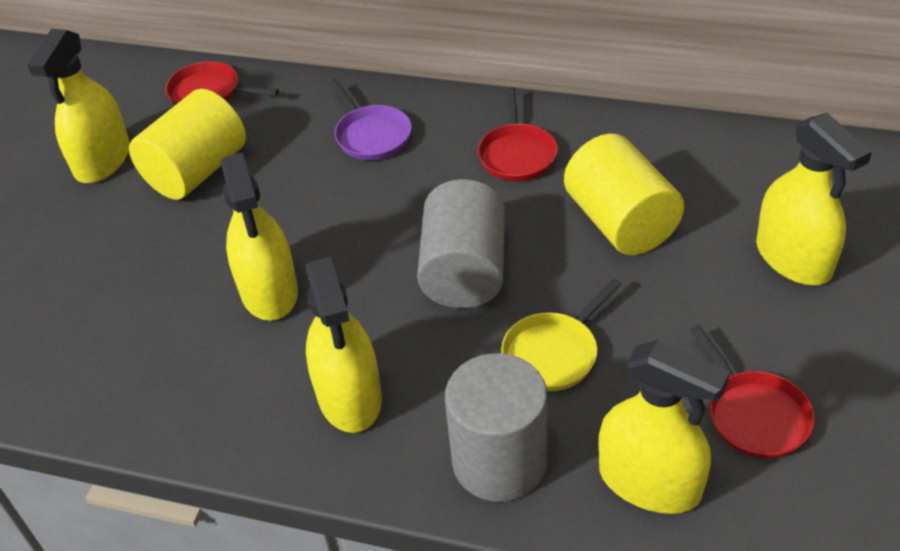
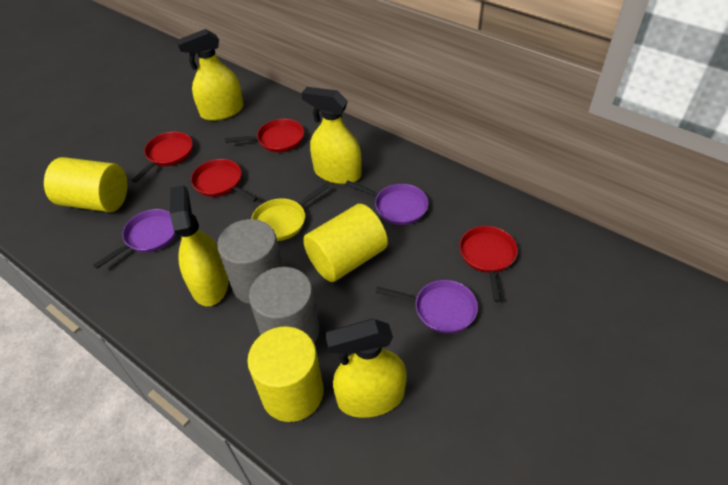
purple pan: [328,79,412,160] = 1 -> [93,209,176,269] [345,180,428,225] [376,280,478,334] = 3
red pan: [165,61,279,105] [477,87,558,181] [690,325,815,459] = 3 -> [131,132,193,183] [191,159,258,202] [225,119,304,152] [459,226,518,302] = 4
yellow cylinder: [129,89,246,200] [564,134,684,255] = 2 -> [44,157,127,212] [247,326,324,422] [303,204,388,282] = 3
yellow spray bottle: [27,29,130,183] [220,152,298,321] [306,257,382,433] [599,340,730,514] [756,113,872,285] = 5 -> [170,185,228,306] [176,29,244,121] [301,87,362,184] [325,319,407,418] = 4

